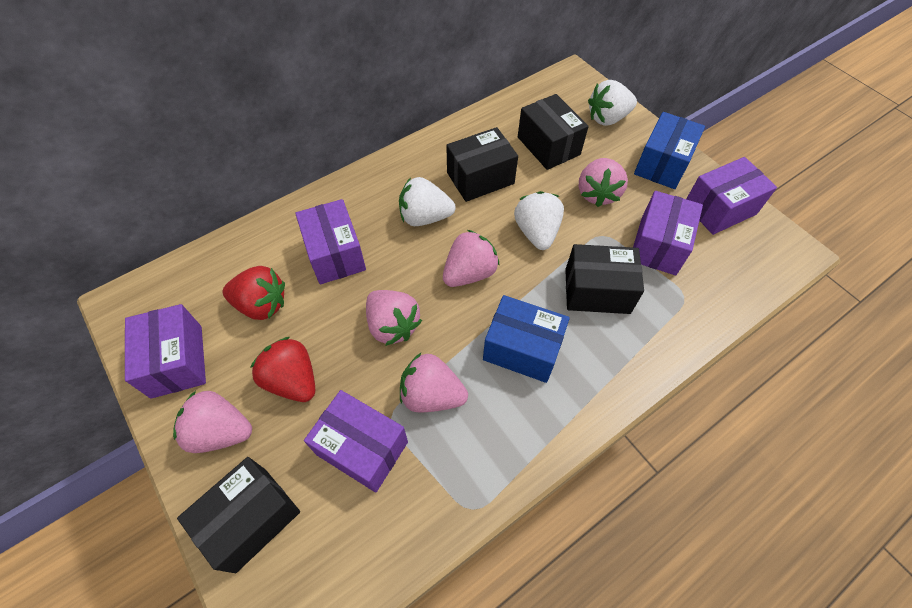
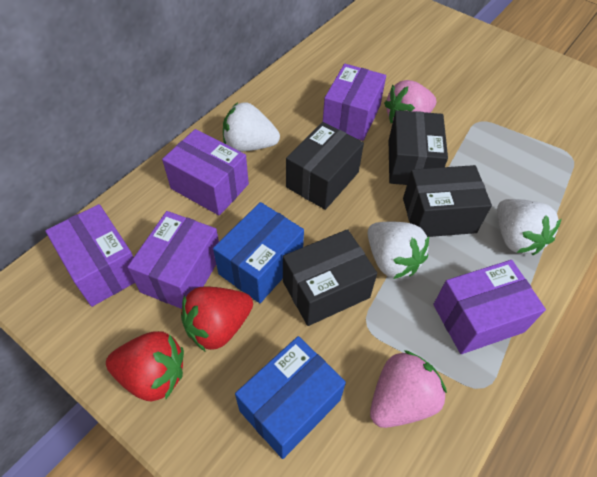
pink strawberry: [173,391,252,453] [366,290,422,346] [400,353,468,412] [443,230,500,287] [579,158,628,207] = 5 -> [370,350,447,428] [384,80,436,123] = 2

